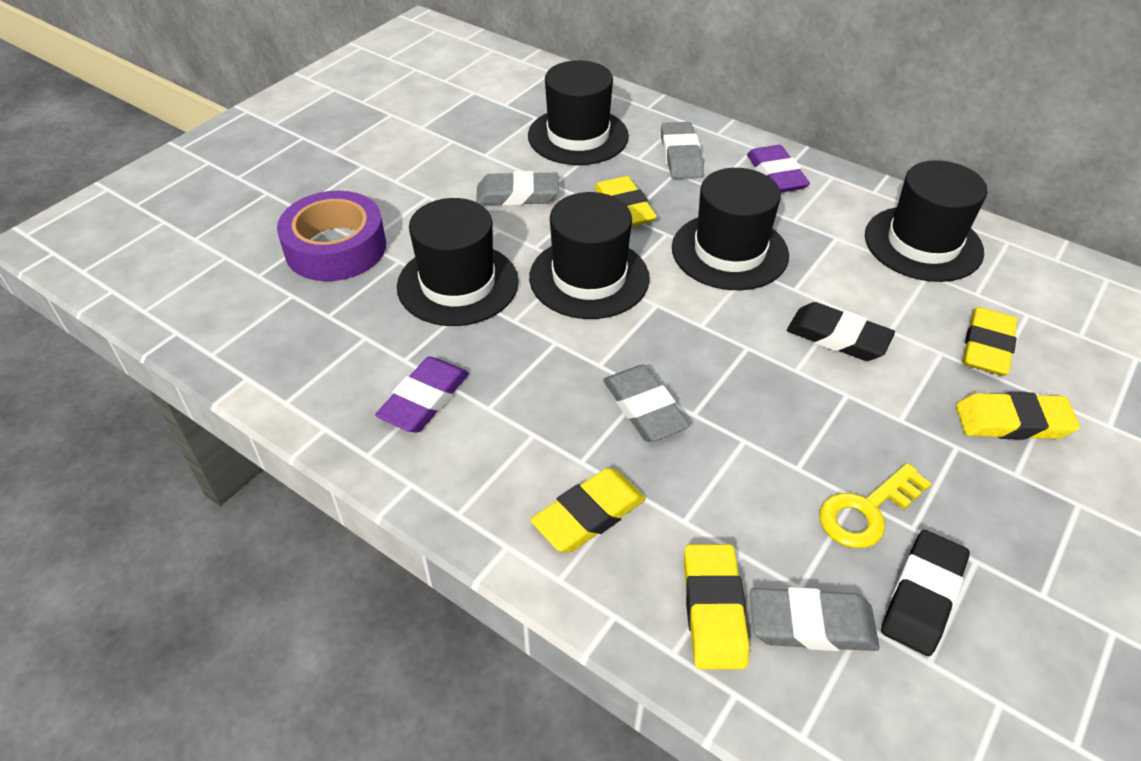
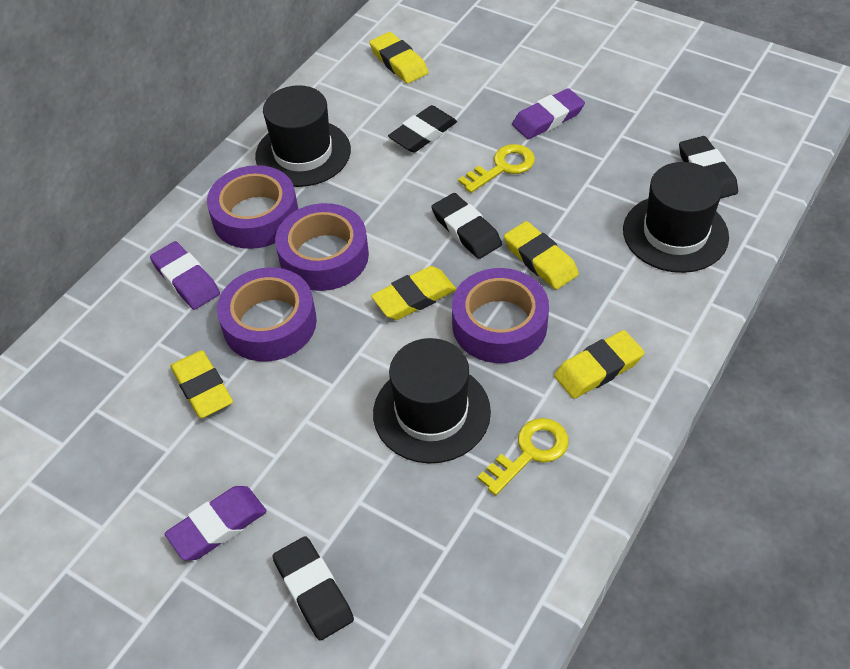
black eraser: [787,302,895,361] [881,530,970,656] = 2 -> [273,536,354,641] [388,105,457,153] [431,193,502,259] [679,136,738,199] = 4
black hat: [397,198,519,326] [528,60,629,165] [529,192,650,319] [672,168,789,290] [865,160,987,282] = 5 -> [255,85,351,187] [373,338,491,464] [623,162,729,273] = 3
grey eraser: [476,171,559,206] [603,365,690,442] [661,122,704,179] [750,587,879,651] = 4 -> none = 0
purple eraser: [375,357,469,433] [747,145,810,193] = 2 -> [150,241,220,310] [165,486,267,560] [512,88,585,139] = 3
purple tape: [277,191,386,281] = 1 -> [207,165,298,249] [217,267,317,362] [275,203,369,291] [452,268,549,363] = 4
yellow key: [819,463,932,548] = 1 -> [458,144,535,193] [478,418,569,496] = 2

